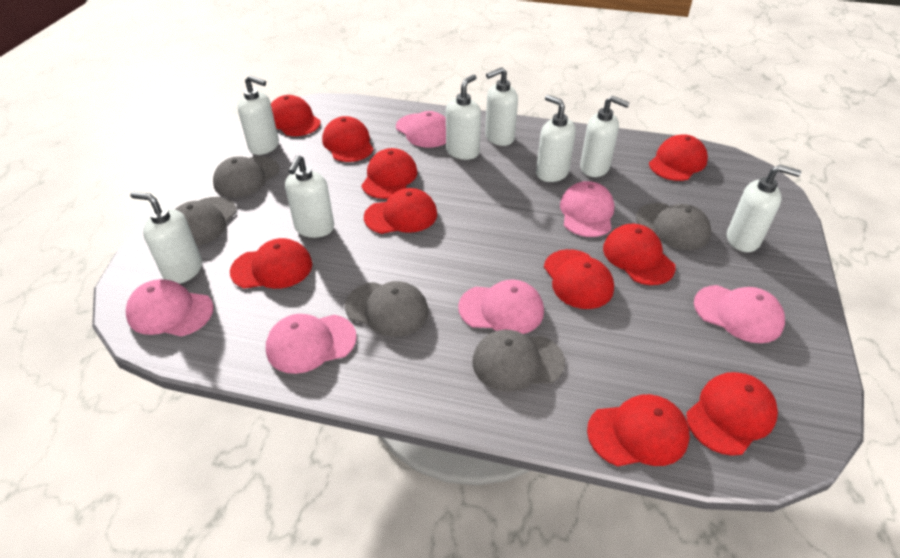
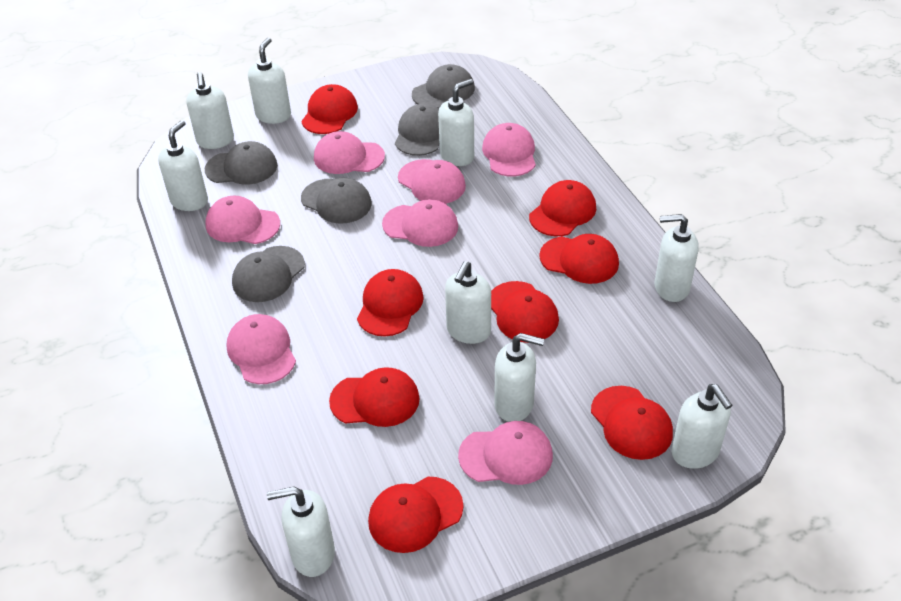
pink cap: [126,279,214,336] [266,314,357,374] [396,111,446,148] [458,280,544,334] [560,181,615,237] [694,285,785,343] = 6 -> [205,195,280,244] [226,314,296,384] [314,131,385,174] [382,199,458,247] [398,159,466,204] [458,421,553,485] [482,123,536,177] = 7
red cap: [230,238,312,289] [271,95,321,136] [322,116,374,162] [361,148,418,199] [364,188,437,234] [544,249,614,309] [587,394,690,466] [603,224,676,285] [649,134,708,181] [686,372,778,456] = 10 -> [301,84,358,134] [329,367,420,427] [357,269,424,336] [368,477,463,553] [491,281,559,343] [529,180,596,236] [539,234,619,284] [591,386,673,460] = 8
white soap dispenser: [130,191,202,284] [238,75,279,155] [285,155,334,238] [446,74,481,160] [485,67,518,146] [536,95,576,182] [580,96,630,177] [727,165,801,252] = 8 -> [158,120,208,211] [186,72,234,149] [248,37,291,124] [267,486,335,577] [438,79,474,166] [445,261,491,344] [494,333,544,422] [655,214,699,302] [671,384,732,469] = 9

